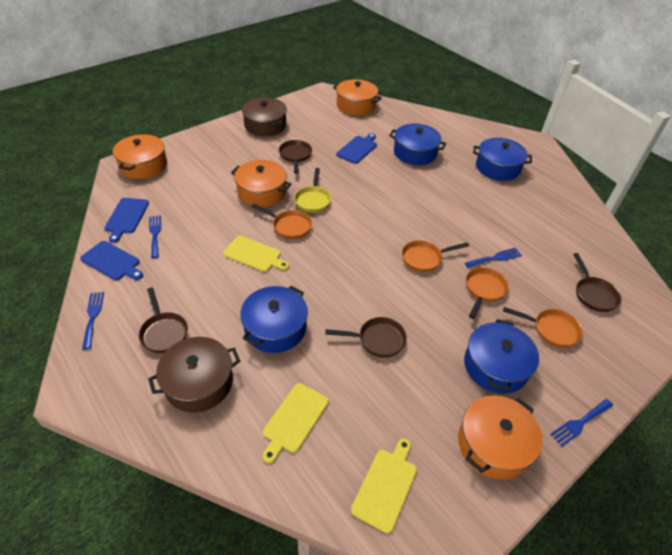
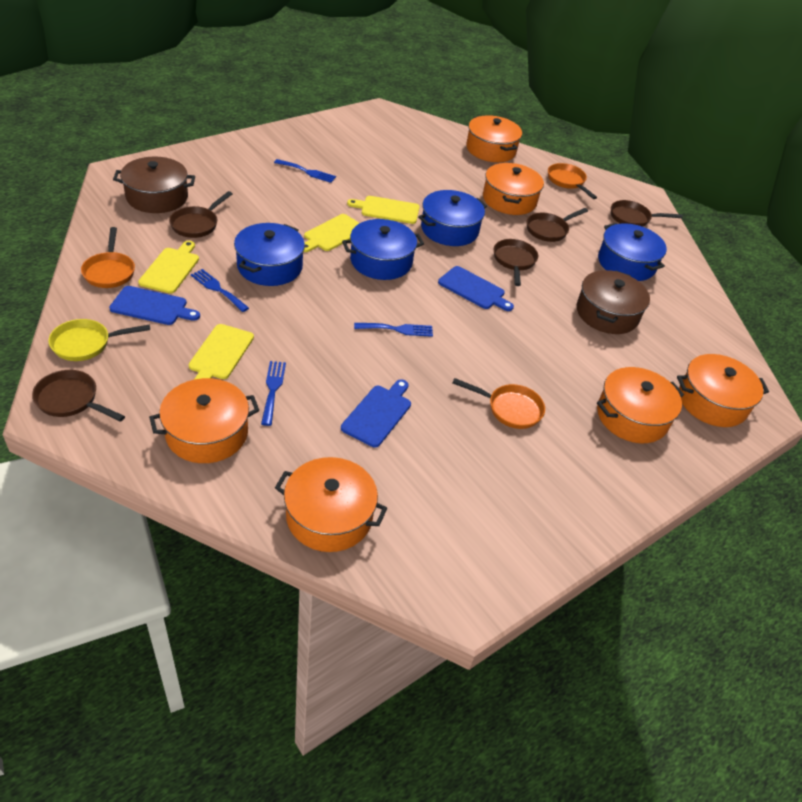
brown pan: [139,287,188,353] [279,140,312,174] [325,317,407,358] [573,253,621,312] = 4 -> [32,370,125,422] [169,191,232,238] [493,239,538,286] [527,208,588,242] [611,200,683,227] = 5
orange pan: [251,204,312,239] [402,240,469,272] [466,267,509,319] [503,307,583,348] = 4 -> [81,227,135,288] [452,378,545,429] [548,163,597,199] = 3
orange pot: [113,134,167,179] [231,160,291,207] [333,79,382,116] [458,395,543,480] = 4 -> [149,378,259,463] [275,457,387,552] [466,115,522,162] [483,163,544,215] [597,367,684,443] [677,354,769,427] = 6
yellow cutting board: [223,236,289,272] [263,383,329,463] [351,438,417,533] = 3 -> [138,241,199,294] [189,324,254,380] [303,214,359,252] [347,196,420,224] = 4

